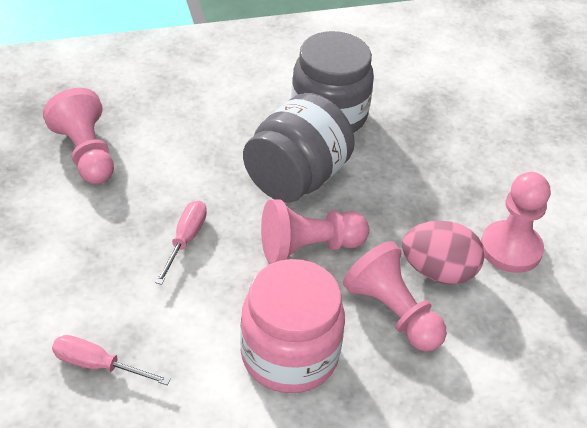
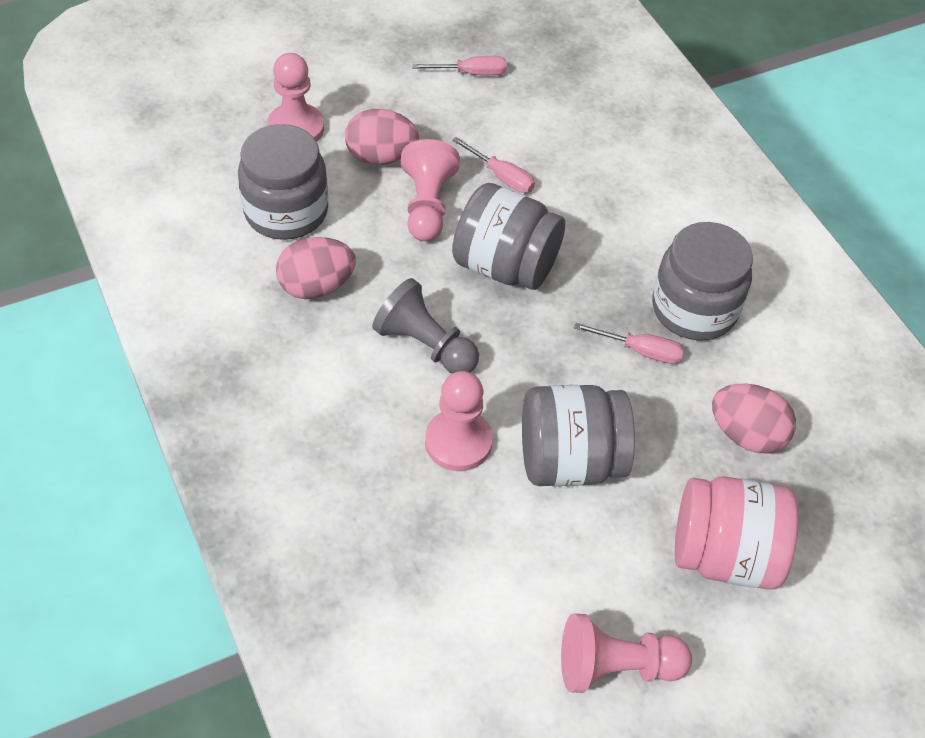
grey jar: [243,93,355,203] [291,31,374,133] = 2 -> [238,124,328,240] [452,183,565,290] [522,385,635,486] [652,222,753,341] = 4
grey pawn: none = 0 -> [372,278,479,373] = 1
pink egg: [402,221,485,284] = 1 -> [276,237,356,299] [345,109,419,165] [712,384,796,453] = 3
pink screwdriver: [52,335,171,385] [155,201,207,285] = 2 -> [412,56,507,75] [452,137,535,193] [574,322,684,364] = 3

